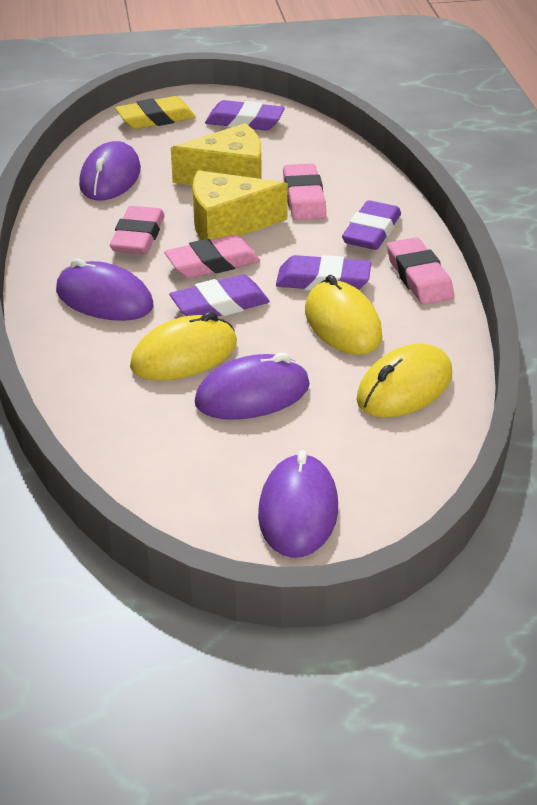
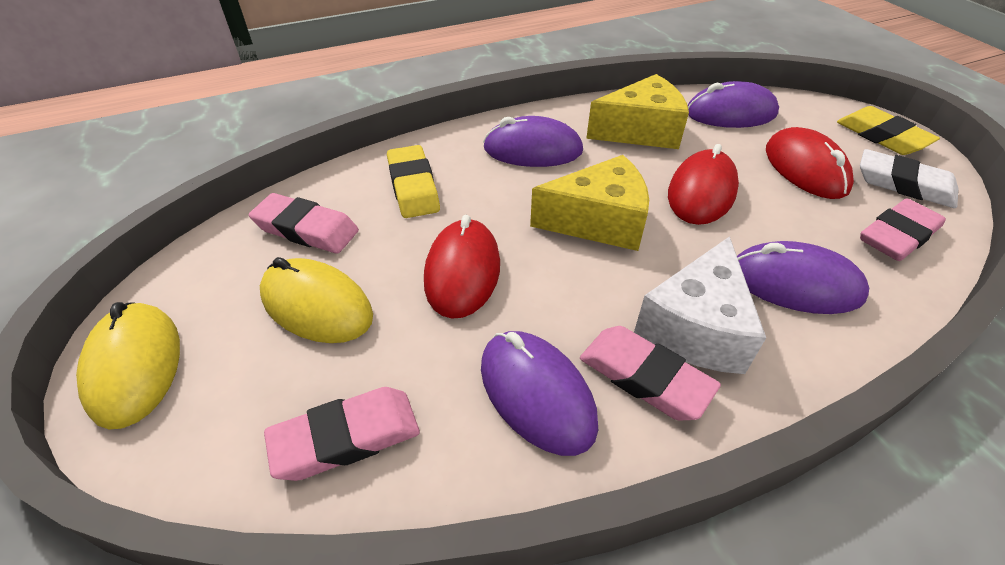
purple eraser: [169,274,270,317] [205,100,285,131] [276,255,371,291] [342,200,401,250] = 4 -> none = 0
red mouse: none = 0 -> [424,215,500,319] [668,144,739,225] [766,127,854,199] = 3
white cheese: none = 0 -> [634,236,766,374] = 1
white eraser: none = 0 -> [860,149,958,208] = 1
yellow eraser: [115,96,196,129] = 1 -> [387,145,440,218] [837,106,940,155] = 2
yellow mouse: [130,312,237,381] [305,275,382,355] [356,343,452,418] = 3 -> [76,302,180,429] [260,257,373,343] = 2

